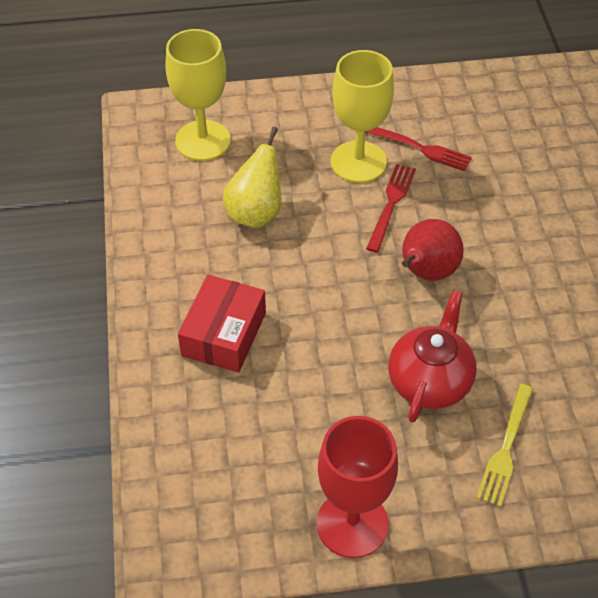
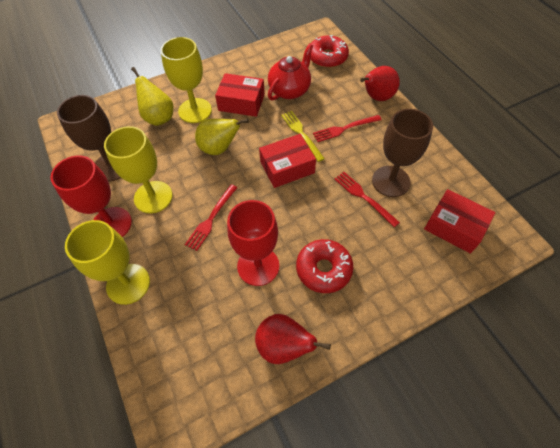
brown goblet: none = 0 -> [57,95,121,182] [372,109,433,197] = 2
red box: [178,275,266,373] = 1 -> [215,73,265,117] [259,134,316,188] [424,189,496,254] = 3
red donut: none = 0 -> [296,239,353,293] [311,35,349,68] = 2
red fork: [365,127,472,171] [366,164,416,253] = 2 -> [185,184,238,251] [313,115,382,142] [334,172,400,227] = 3
red goblet: [317,416,398,558] = 1 -> [50,155,132,237] [227,200,279,286] = 2
red pear: [402,219,464,281] = 1 -> [255,314,331,364] [360,66,400,101] = 2
yellow goblet: [166,29,231,161] [331,50,394,183] = 2 -> [65,220,150,305] [104,126,172,213] [161,37,212,123] = 3
yellow pear: [223,127,281,228] = 1 -> [131,67,173,126] [195,119,249,155] = 2

